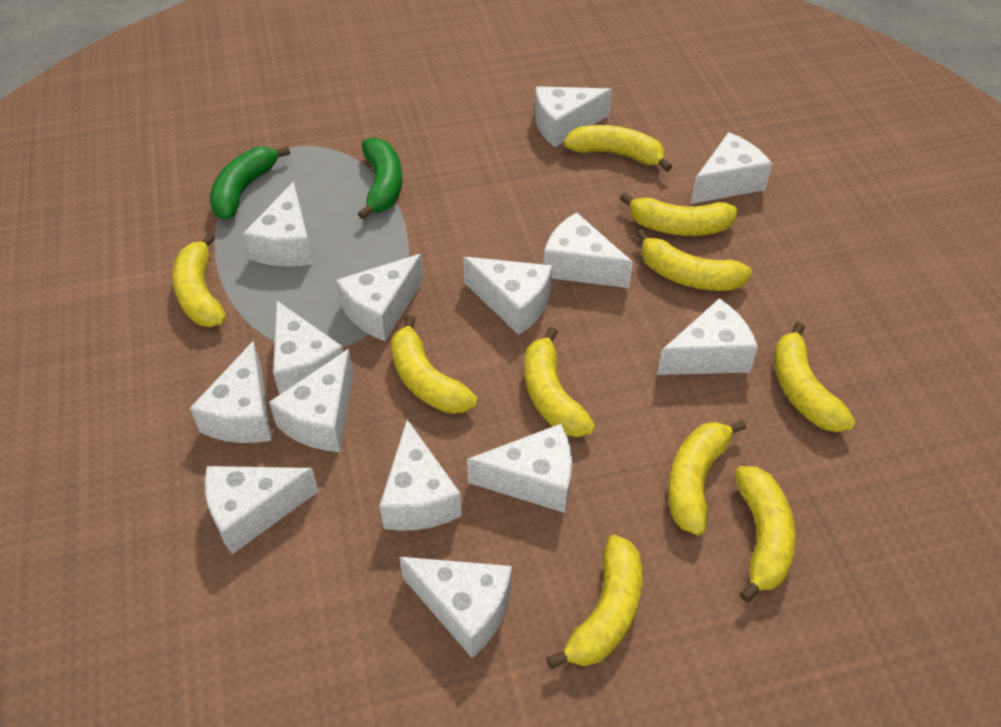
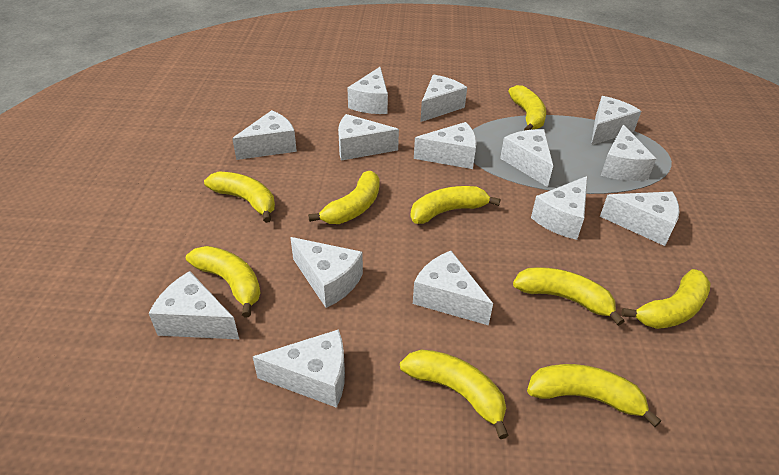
green banana: [210,146,290,220] [358,137,402,220] = 2 -> none = 0
yellow banana: [172,233,226,327] [391,315,478,414] [525,327,595,437] [546,535,642,669] [564,125,672,172] [620,192,738,236] [636,229,752,291] [668,420,746,535] [735,466,796,602] [774,322,855,432] = 10 -> [186,246,261,317] [204,171,275,223] [308,171,380,224] [400,350,509,439] [410,186,501,224] [508,85,546,131] [513,267,624,326] [527,364,661,427] [622,269,711,329] = 9

